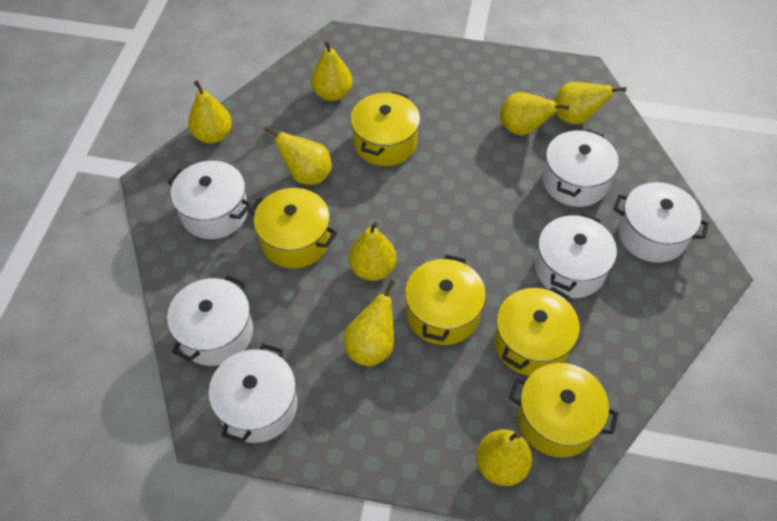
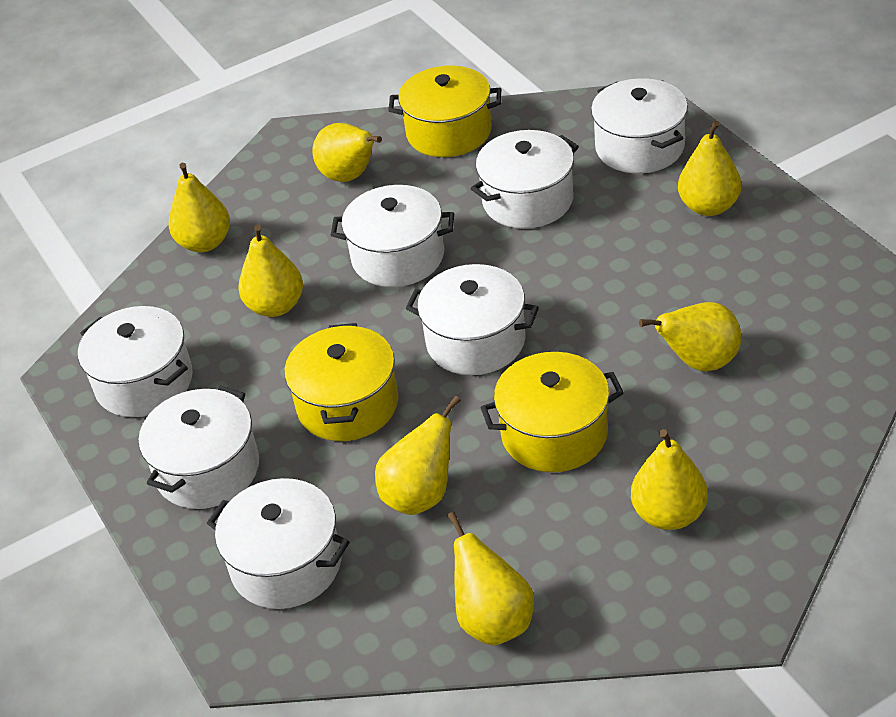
white pot: [167,275,253,366] [168,161,251,239] [209,344,298,443] [535,213,617,298] [542,129,619,207] [613,182,709,263] = 6 -> [78,306,193,417] [139,386,259,509] [207,478,349,609] [331,185,454,287] [406,264,539,375] [470,130,579,229] [591,78,688,173] = 7
yellow pot: [248,188,337,268] [350,91,420,166] [405,255,486,345] [494,287,580,376] [509,363,618,458] = 5 -> [284,323,399,441] [388,66,501,157] [480,352,624,472] = 3

